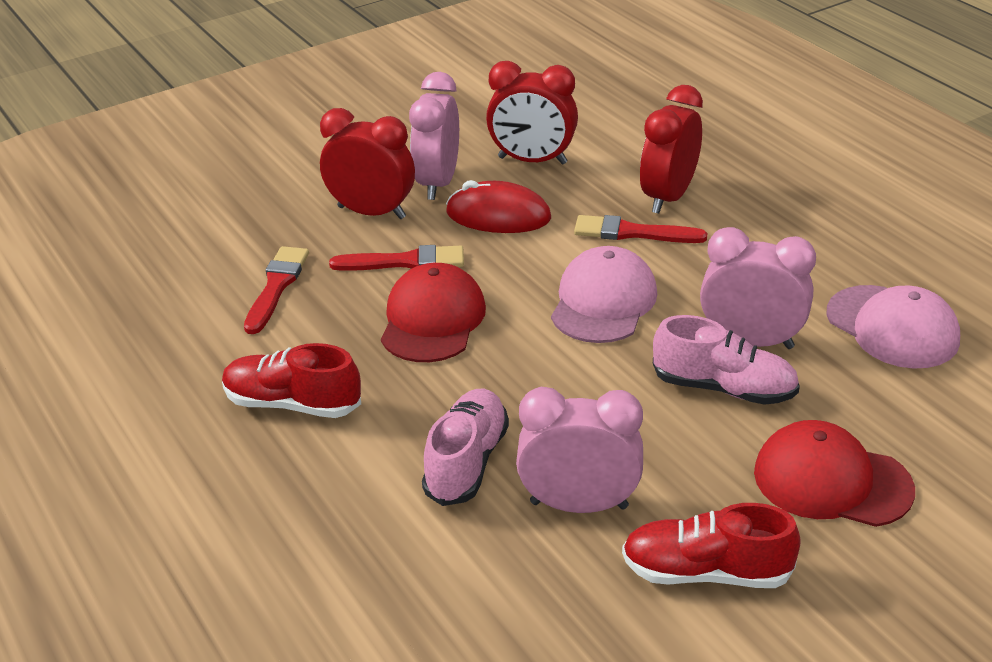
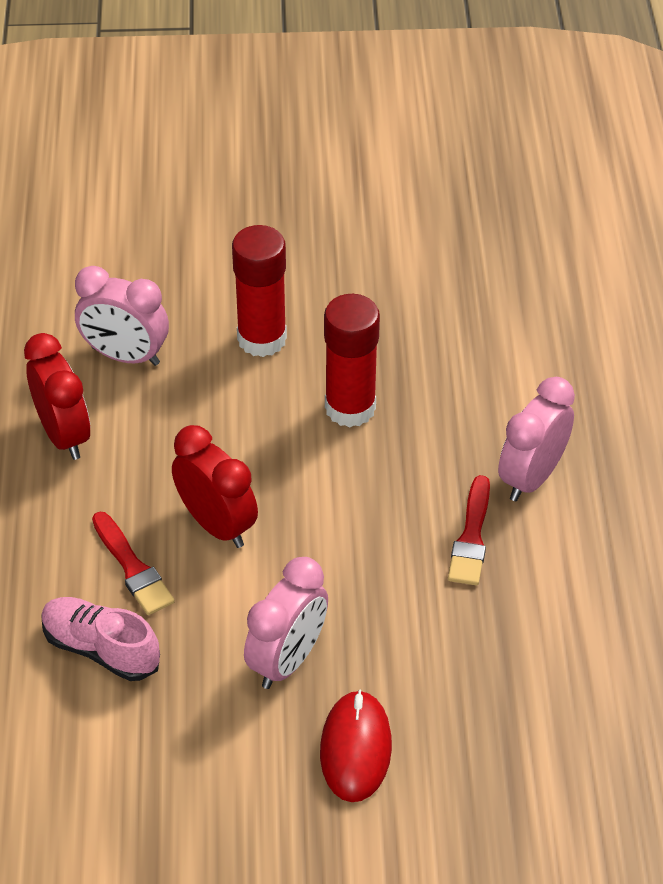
pink cap: [551,246,657,343] [827,285,960,369] = 2 -> none = 0
pink shoe: [422,389,509,506] [653,315,800,405] = 2 -> [41,597,160,681] = 1
red brush: [244,246,309,334] [329,245,464,271] [574,215,707,243] = 3 -> [92,512,175,615] [448,475,490,585] = 2
red cap: [381,263,486,362] [754,420,915,527] = 2 -> none = 0
red clock: [320,108,415,219] [486,61,578,164] [640,85,703,214] = 3 -> [24,333,90,460] [172,425,258,548] = 2
red glue stick: none = 0 -> [232,225,287,357] [324,294,380,427] = 2
red shoe: [222,343,361,418] [622,503,801,588] = 2 -> none = 0

